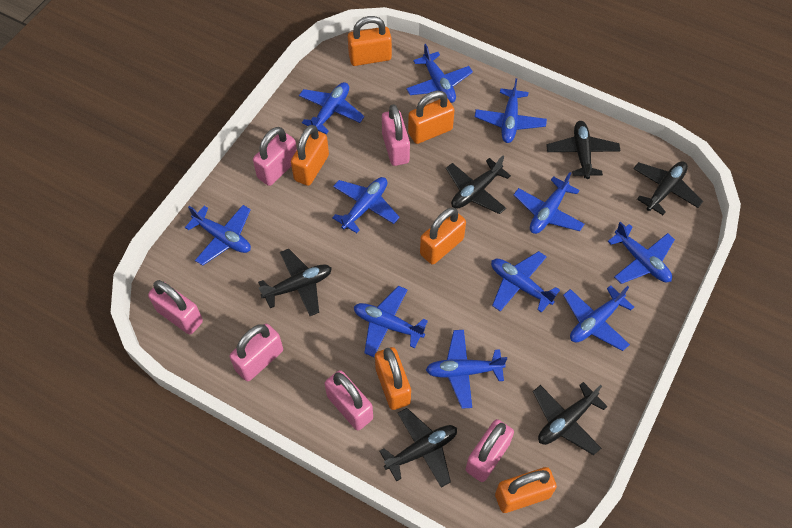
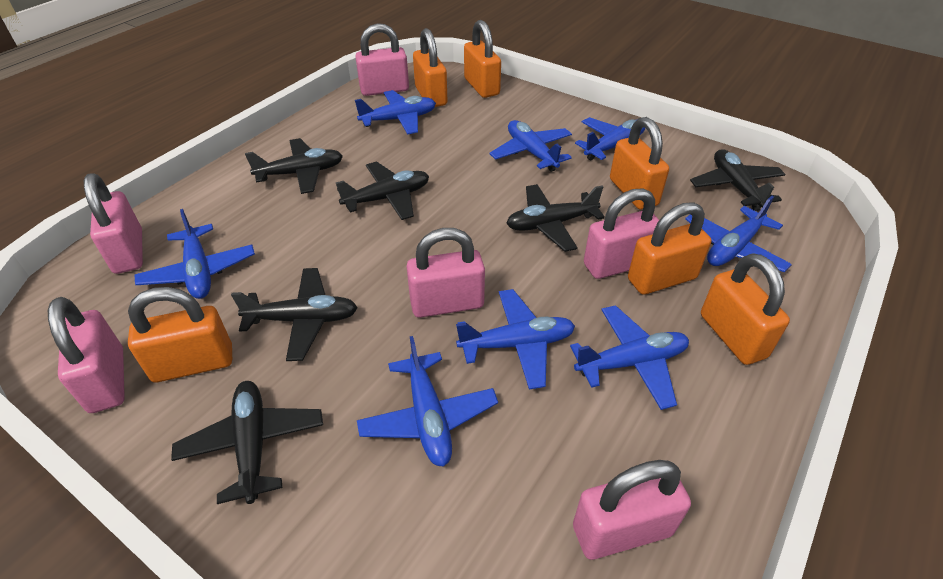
blue plane: [185,205,251,266] [299,82,364,134] [332,177,400,233] [354,286,428,357] [406,44,473,103] [426,330,507,409] [475,78,547,143] [491,251,560,313] [514,172,585,234] [563,285,634,351] [608,222,675,284] = 11 -> [135,209,255,299] [355,90,436,135] [357,336,498,467] [456,289,575,390] [489,120,572,172] [570,305,689,410] [575,117,646,160] [685,196,792,272] = 8

